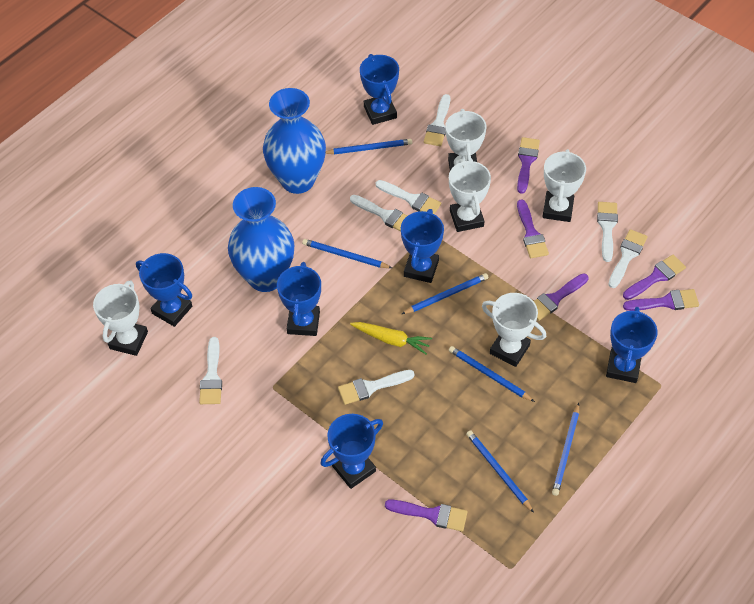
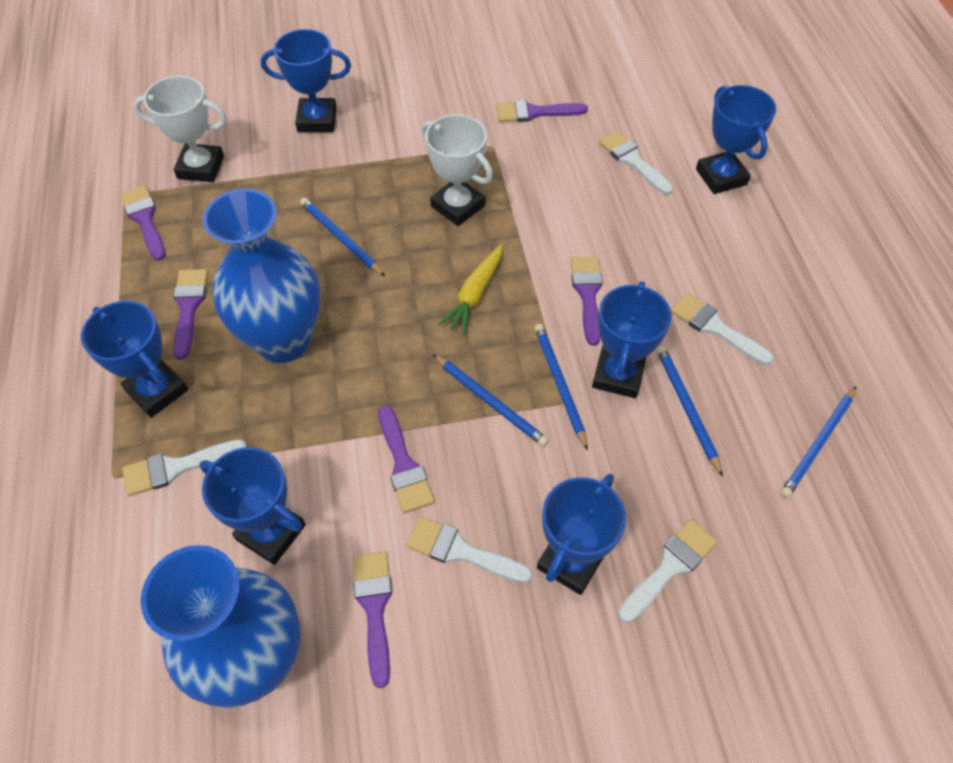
blue pencil: [302,239,392,268] [325,139,412,154] [402,273,489,314] [449,346,535,402] [466,430,534,513] [552,403,579,496] = 6 -> [300,197,385,276] [433,354,549,447] [534,324,588,451] [656,345,723,477] [780,386,856,498] = 5
white brush: [199,337,222,404] [338,370,415,405] [350,195,407,232] [376,180,441,214] [424,94,450,146] [597,202,618,262] [608,229,648,288] = 7 -> [122,440,247,496] [406,517,533,583] [599,130,673,195] [618,519,717,623] [671,293,774,365] = 5
white trophy: [93,280,148,356] [445,109,486,170] [449,159,491,232] [482,293,546,367] [542,149,586,222] = 5 -> [134,76,227,182] [422,114,493,226] = 2

